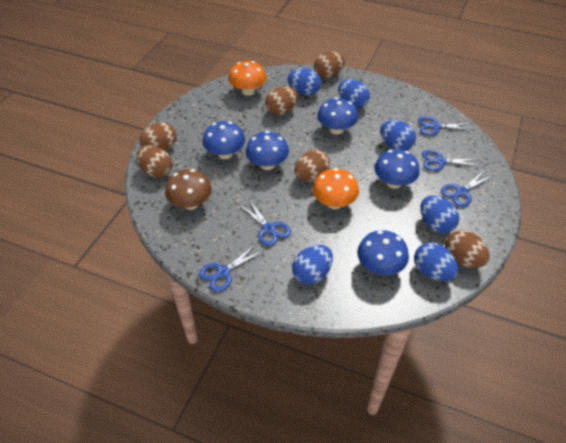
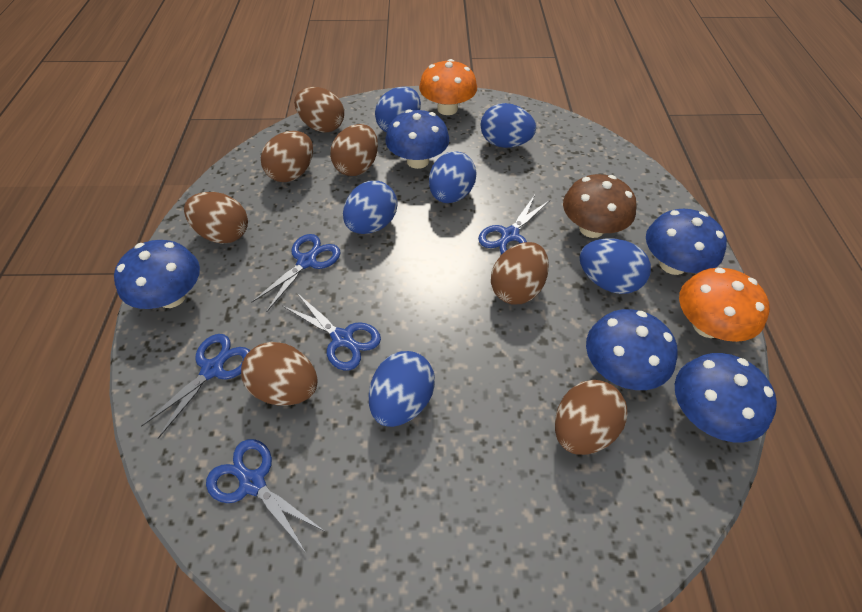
brown egg: [137,145,172,178] [139,122,176,150] [265,86,298,116] [295,150,330,182] [314,51,345,79] [445,230,489,268] = 6 -> [184,192,248,244] [241,342,318,405] [261,131,313,182] [294,87,344,133] [330,124,378,176] [491,242,549,304] [555,380,627,455] = 7

